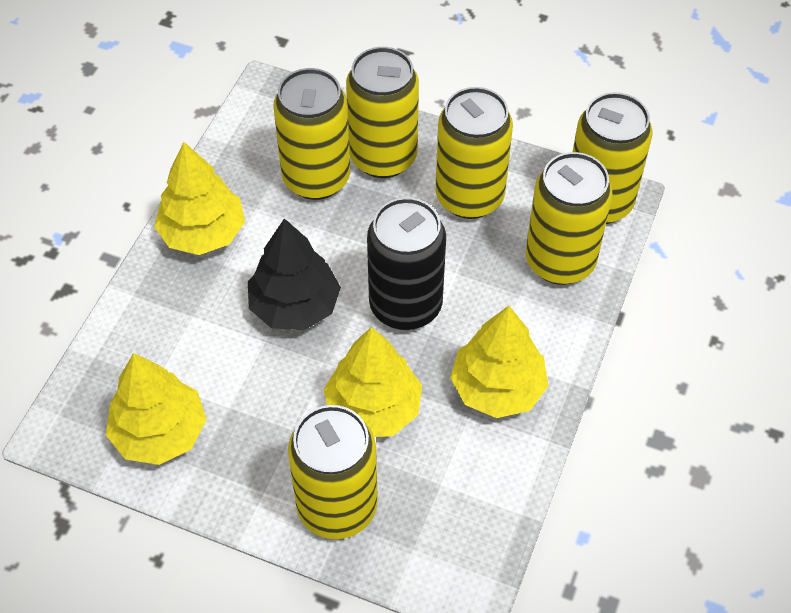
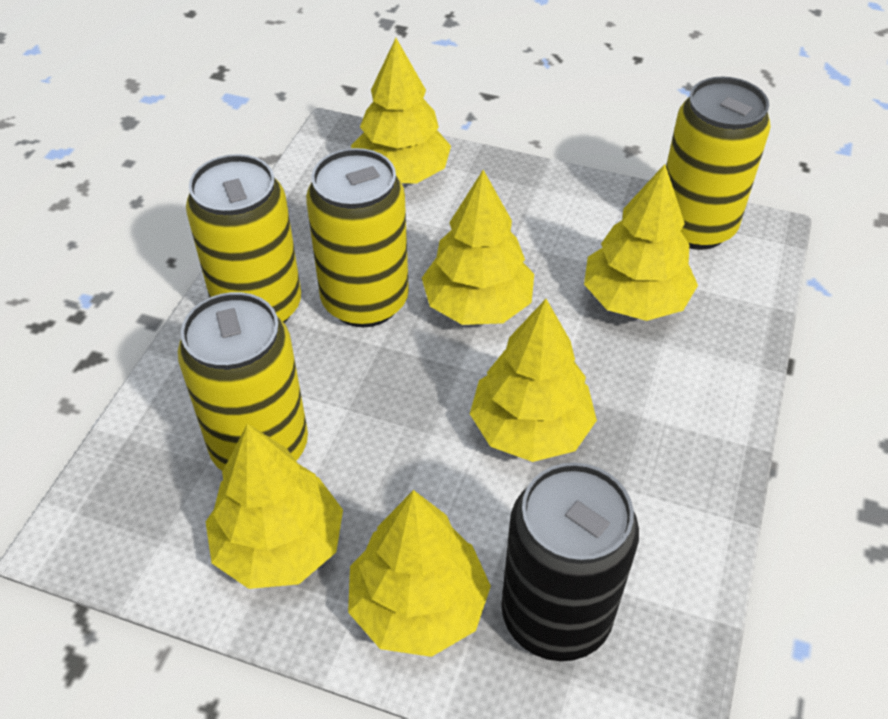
black tree: [248,218,341,330] = 1 -> none = 0
yellow can: [273,68,350,200] [288,405,378,539] [346,47,419,178] [435,87,513,219] [526,152,613,285] [573,92,652,224] = 6 -> [178,292,308,471] [186,154,301,323] [306,148,409,327] [666,77,771,250] = 4
yellow tree: [106,353,207,465] [154,142,245,255] [324,327,422,437] [450,306,548,418] = 4 -> [206,424,343,589] [348,490,491,657] [351,38,451,183] [422,170,534,325] [470,299,597,462] [584,164,698,321] = 6

